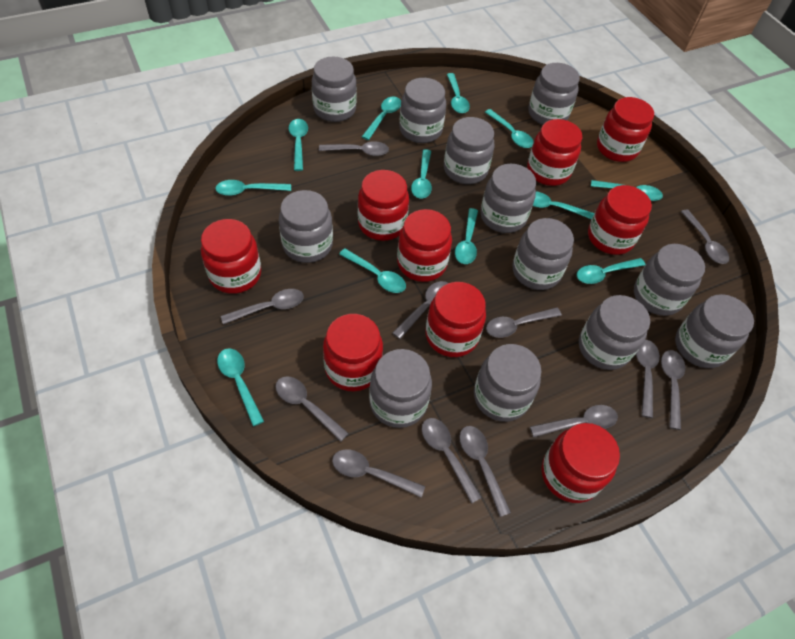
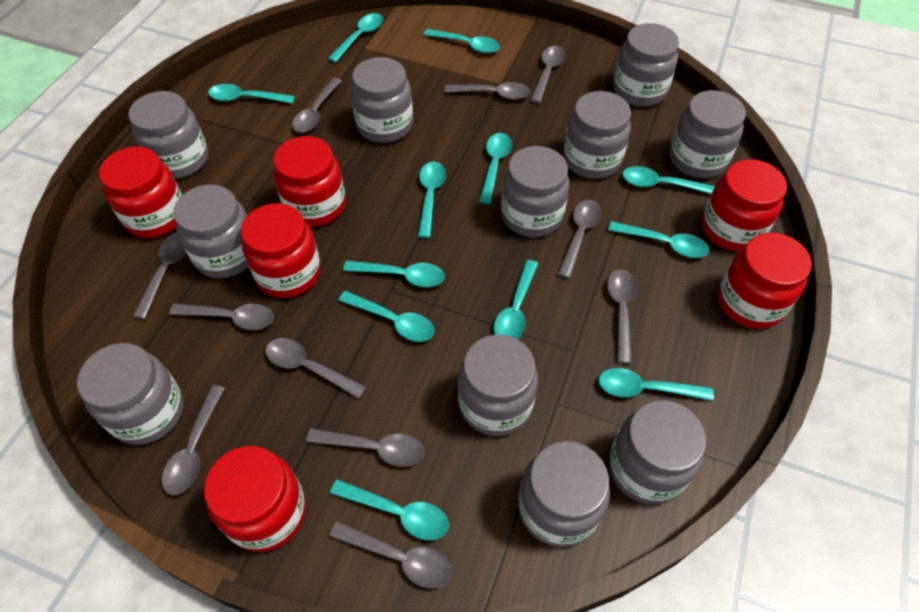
grey jar: [279,190,333,263] [312,56,357,122] [369,349,432,428] [399,78,446,143] [444,117,495,184] [474,344,541,422] [480,164,536,233] [512,218,574,290] [528,63,580,125] [579,295,650,370] [634,244,705,316] [675,294,754,368] = 12 -> [77,343,184,445] [128,91,208,179] [173,185,248,278] [351,57,413,143] [458,335,538,436] [501,146,569,237] [518,441,610,547] [563,91,631,179] [609,400,706,504] [613,23,679,107] [670,90,746,178] = 11
grey spoon: [221,289,304,325] [275,376,349,442] [319,141,389,156] [332,449,425,498] [392,281,448,339] [422,418,482,504] [459,426,511,517] [486,307,562,338] [530,405,618,437] [636,340,660,418] [661,350,685,430] [681,209,729,264] = 12 -> [133,233,186,319] [162,385,225,495] [169,303,274,330] [266,338,366,399] [292,78,341,133] [306,428,424,467] [329,521,452,589] [444,82,530,100] [530,46,566,104] [558,200,602,278] [607,269,637,364] = 11
red jar: [201,219,261,294] [323,314,383,392] [358,170,409,241] [397,209,452,282] [425,282,486,357] [527,119,582,186] [541,423,620,503] [588,185,652,255] [597,97,654,162] = 9 -> [99,147,182,238] [204,446,306,552] [241,203,321,298] [274,136,346,227] [702,159,787,251] [718,233,812,329] = 6

